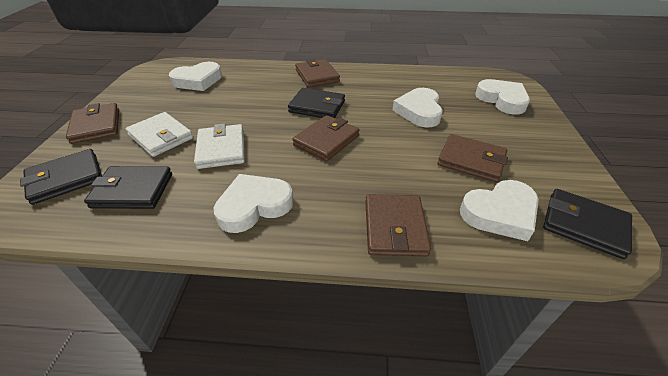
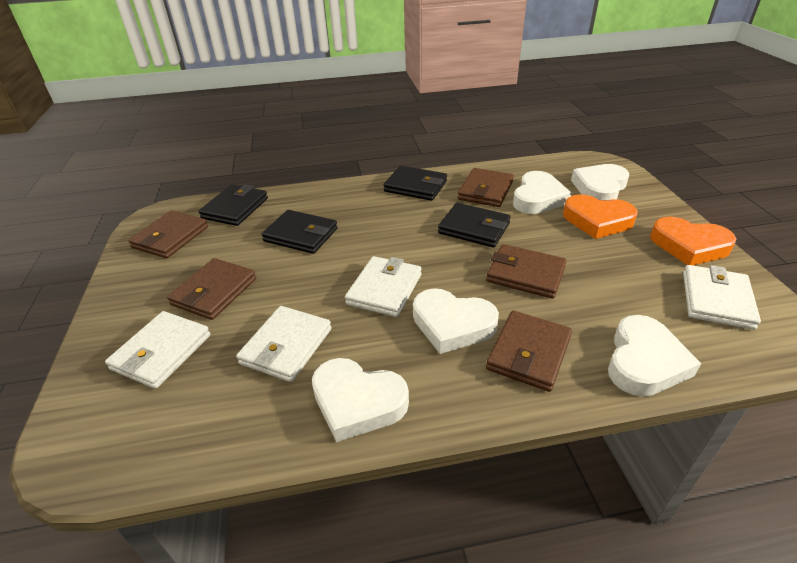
orange heart: none = 0 -> [563,194,638,239] [650,216,736,265] = 2
white wallet: [126,112,193,157] [194,123,245,169] = 2 -> [105,311,210,389] [236,306,331,382] [345,256,421,317] [683,265,761,330] = 4

